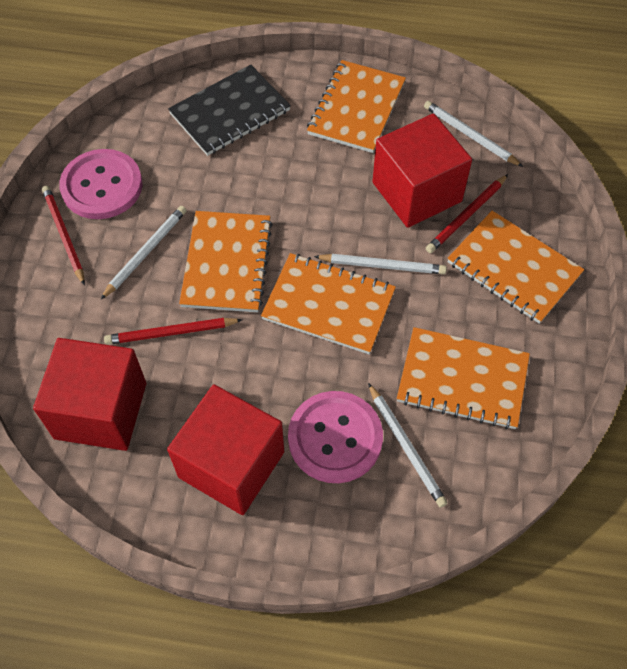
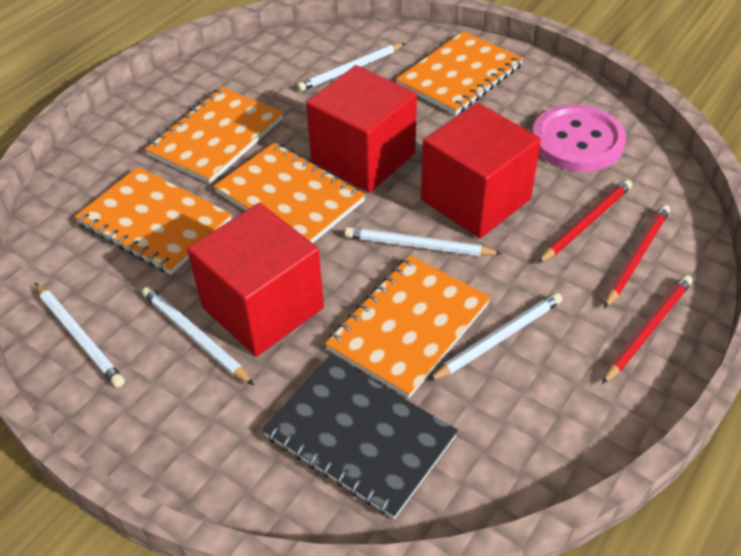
pink button: [59,149,143,219] [288,391,383,483] = 2 -> [533,105,626,172] = 1
white pencil: [100,206,187,300] [314,254,447,274] [368,383,447,508] [424,101,523,167] = 4 -> [35,283,125,387] [142,286,254,385] [297,43,405,92] [344,227,502,256] [428,293,562,381] = 5

